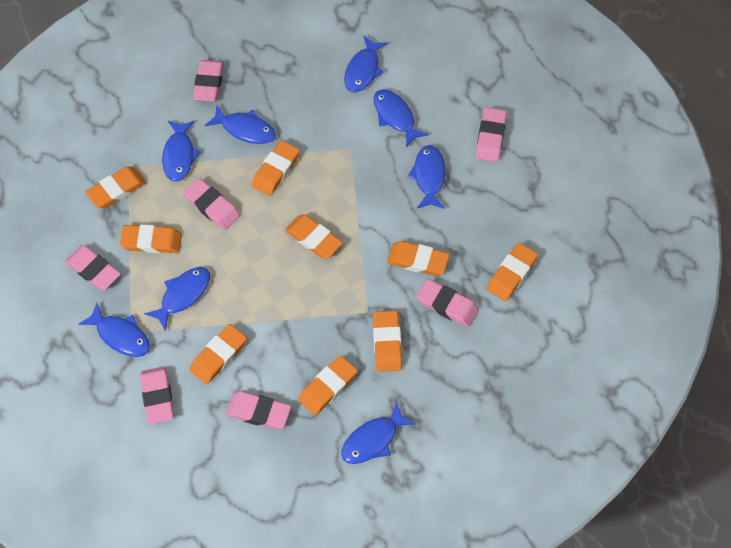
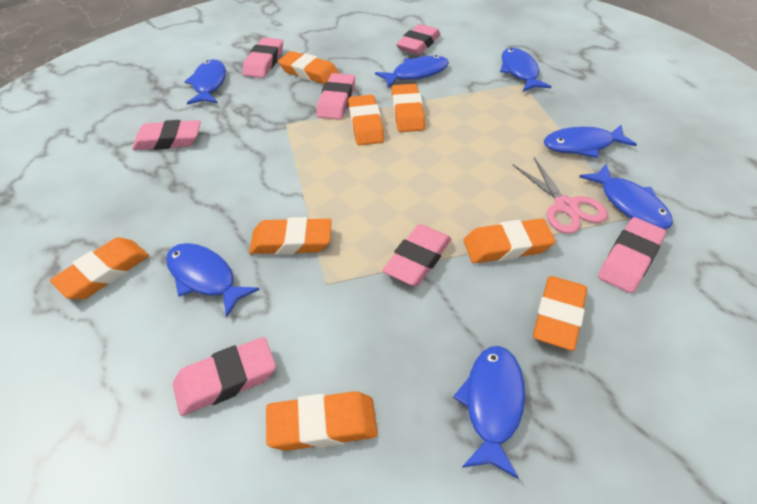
blue fish: [78,303,150,357] [144,267,210,331] [162,121,201,182] [205,105,276,144] [341,401,416,464] [344,35,388,92] [374,89,429,148] [408,145,446,209] = 8 -> [166,243,260,317] [185,59,226,105] [375,55,449,88] [453,346,525,479] [500,48,552,92] [544,124,637,158] [579,163,673,229] = 7
orange eraser: [85,166,147,208] [120,224,182,253] [190,324,247,384] [252,140,300,196] [285,214,343,259] [298,355,358,415] [373,311,402,372] [387,241,450,276] [487,243,538,301] = 9 -> [50,238,149,300] [249,217,331,255] [266,391,378,451] [278,51,339,84] [348,95,384,146] [391,84,425,132] [464,218,555,263] [533,276,587,351] = 8
pink scissors: none = 0 -> [513,157,608,234] = 1

